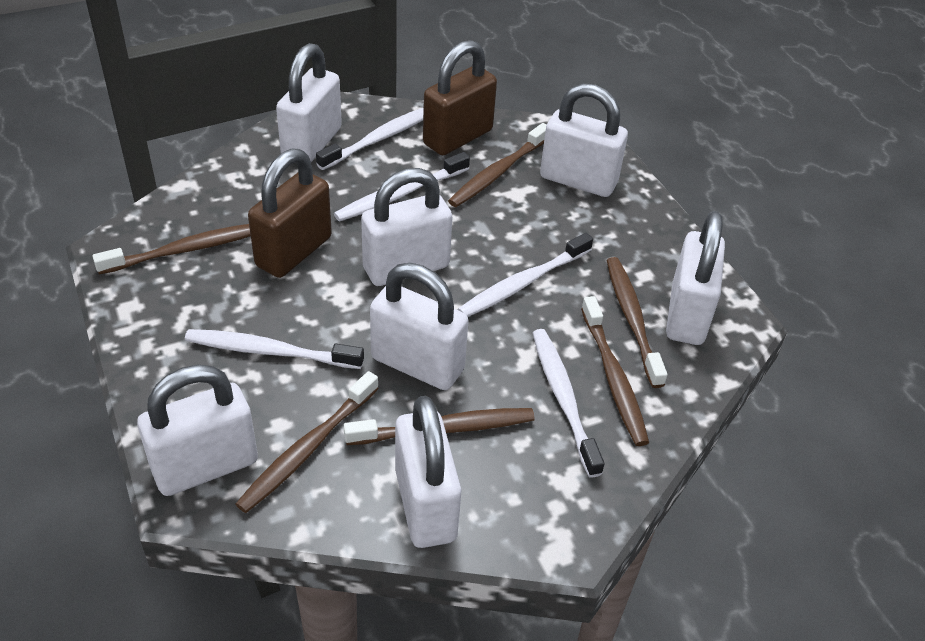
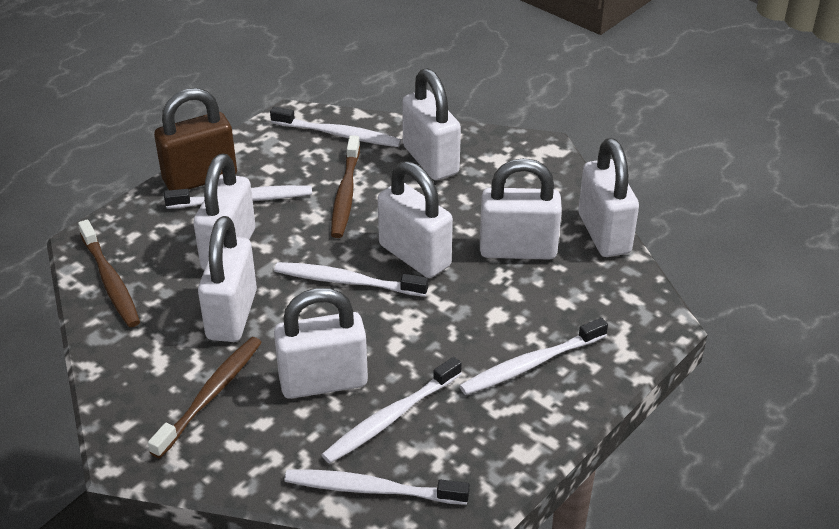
brown padlock: [248,149,332,278] [423,40,497,155] = 2 -> [154,88,237,190] = 1
brown toothbrush: [92,224,251,275] [235,371,379,513] [344,408,535,445] [448,123,546,207] [581,296,649,446] [606,257,667,388] = 6 -> [78,219,140,327] [148,337,262,458] [331,135,360,238] = 3
white toothbrush: [185,329,364,369] [316,108,424,170] [334,152,470,222] [457,233,593,317] [532,329,605,478] = 5 -> [164,185,312,209] [270,107,402,147] [274,262,428,297] [284,469,470,505] [322,357,462,464] [459,318,608,395] = 6

